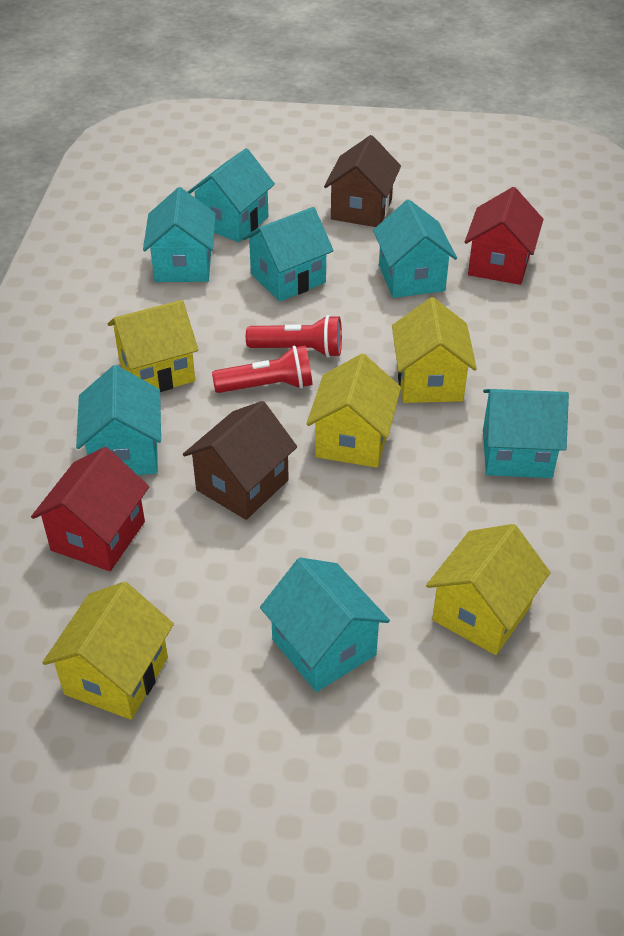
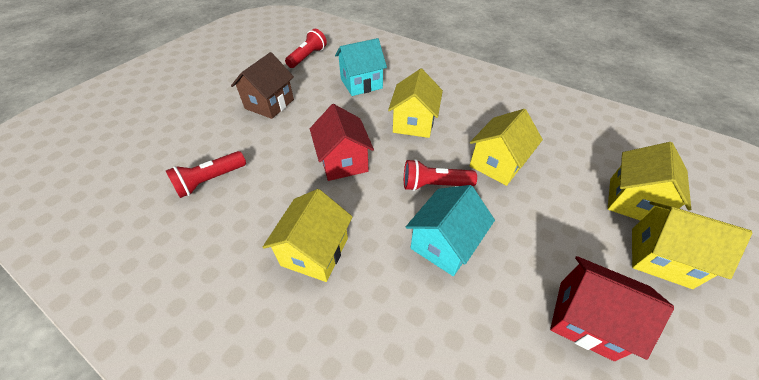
brown house: [183,401,297,520] [324,135,401,227] = 2 -> [231,52,294,119] = 1
red flashlight: [212,345,313,393] [246,315,342,358] = 2 -> [166,151,246,198] [285,29,327,68] [404,159,477,191] = 3
turquoise house: [76,365,161,475] [143,187,216,282] [188,148,275,242] [242,207,334,301] [260,558,390,692] [373,200,457,298] [483,389,569,478] = 7 -> [335,38,387,96] [406,185,495,276] = 2

